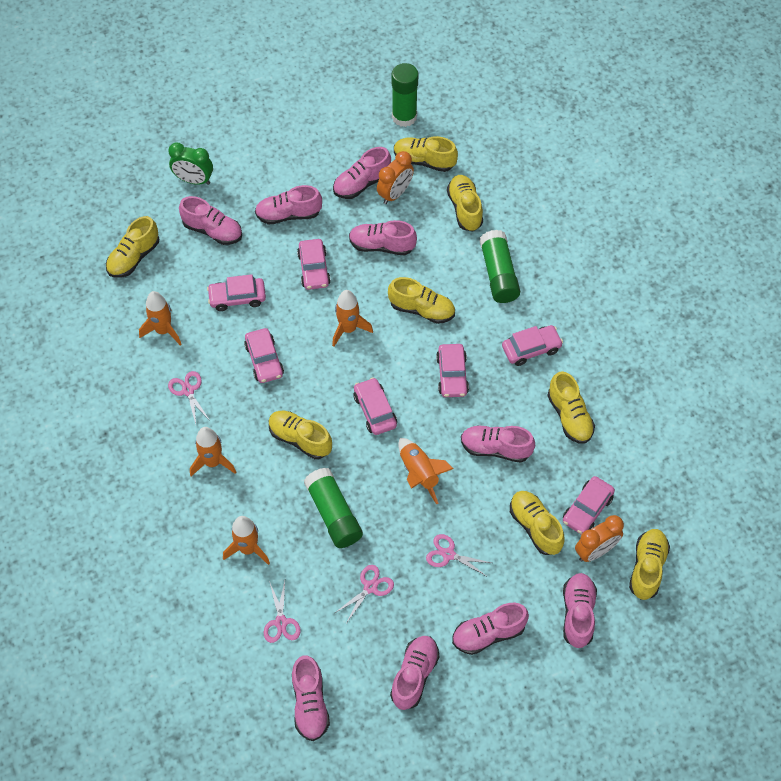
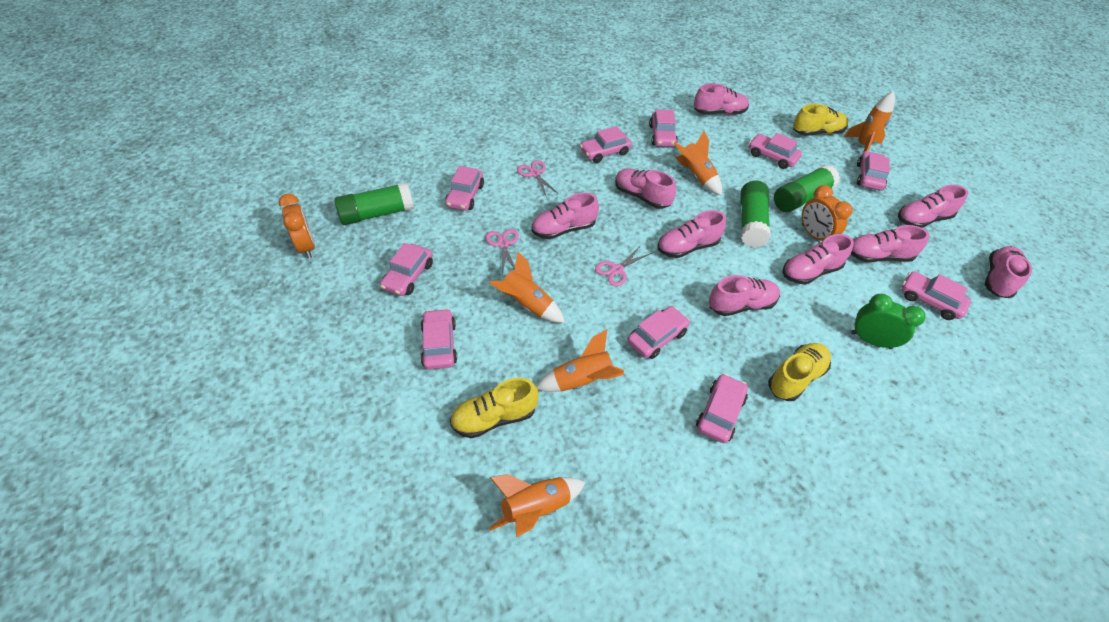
pink car: [207,274,266,311] [244,328,284,383] [297,239,331,290] [354,377,397,435] [436,344,469,397] [502,325,563,366] [563,476,615,535] = 7 -> [380,243,433,296] [421,308,457,370] [445,166,484,211] [580,126,632,163] [627,306,690,359] [649,109,678,147] [696,374,748,443] [749,133,802,169] [857,151,890,190] [901,271,971,320] = 10
pink scissors: [168,371,210,424] [264,581,301,643] [335,565,394,622] [426,534,491,577] = 4 -> [486,229,519,274] [517,160,558,196] [595,245,651,286] = 3
yellow shoe: [106,216,159,278] [269,411,332,459] [388,277,455,324] [394,136,458,172] [447,175,483,231] [510,491,564,555] [547,371,595,444] [629,529,670,600] = 8 -> [450,378,539,438] [768,343,831,401] [793,104,848,136] = 3

